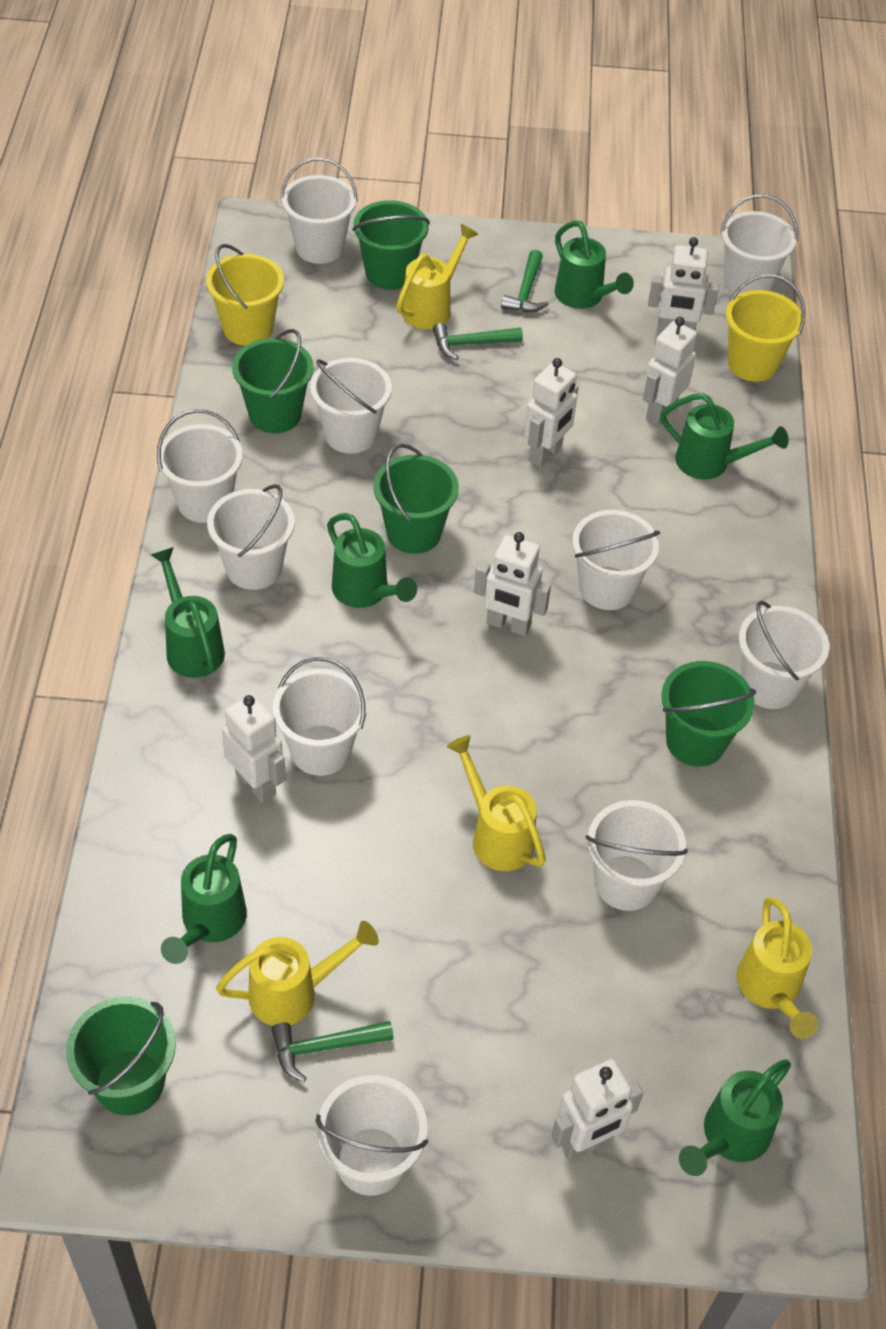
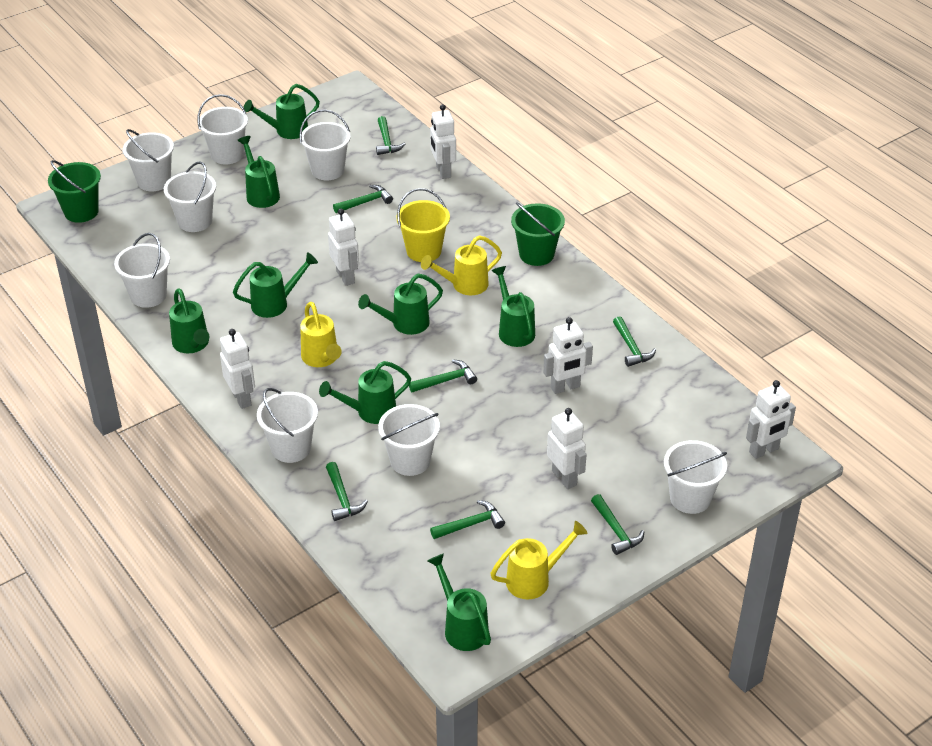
green bucket: [66,997,176,1115] [232,329,314,433] [352,200,430,290] [373,444,459,554] [661,661,756,767] = 5 -> [48,160,101,223] [511,202,565,266] = 2
green hammer: [271,1021,394,1082] [433,323,523,360] [501,250,549,312] = 3 -> [326,462,368,521] [333,185,393,213] [376,116,405,155] [409,360,477,392] [430,500,505,539] [591,494,645,555] [613,316,656,367] = 7
green watering can: [150,547,225,678] [161,834,247,964] [327,513,417,608] [555,220,634,309] [660,393,788,480] [679,1059,791,1176] = 6 -> [169,288,209,353] [233,252,318,318] [237,136,280,208] [243,84,320,139] [319,361,411,424] [358,274,443,335] [428,554,491,651] [491,266,535,347] = 8
white bucket: [157,409,243,523] [207,484,295,590] [272,657,367,776] [280,157,358,264] [310,358,392,454] [315,1075,428,1196] [572,510,660,610] [586,800,688,911] [720,194,798,296] [739,601,829,709] = 10 -> [114,233,170,308] [123,129,174,191] [164,161,216,232] [197,94,248,165] [257,388,318,463] [299,109,351,180] [378,404,440,476] [664,440,727,514] = 8
yellow bucket: [206,244,284,346] [726,274,805,382] = 2 -> [396,188,450,262] = 1
yellow watering can: [216,921,379,1026] [396,224,478,330] [447,735,546,871] [737,897,818,1039] = 4 -> [300,302,342,367] [421,235,502,295] [490,521,588,599] = 3

